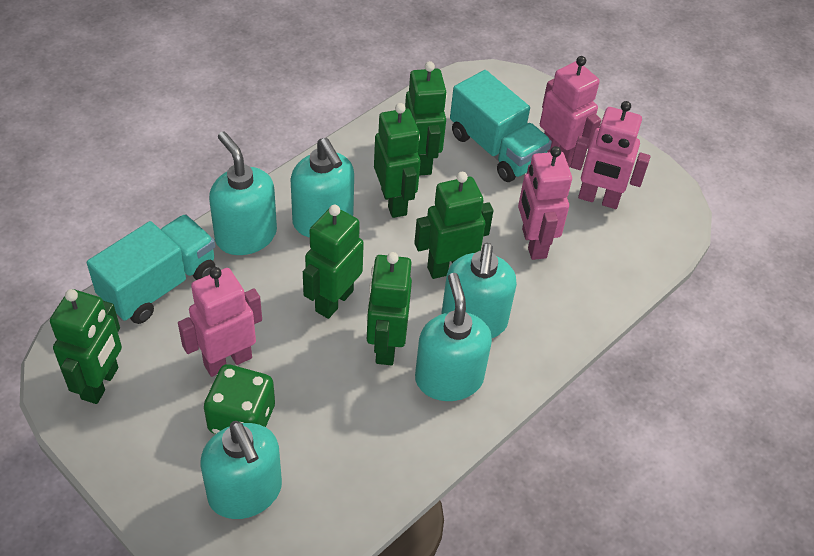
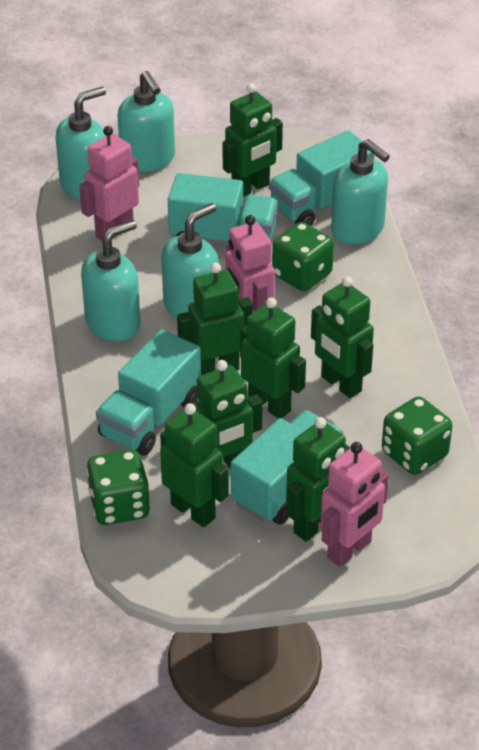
green dice: [204,364,275,434] = 1 -> [86,450,150,525] [272,222,334,291] [382,396,452,475] = 3
green robot: [50,289,122,404] [303,205,364,319] [367,252,412,365] [374,103,421,218] [405,61,447,176] [414,172,493,279] = 6 -> [160,403,229,527] [177,263,253,375] [193,360,263,470] [222,83,283,197] [240,297,306,419] [286,417,350,542] [311,276,374,398] = 7
pink robot: [178,267,262,377] [518,146,572,260] [540,56,601,167] [570,101,650,209] = 4 -> [79,126,139,241] [225,215,275,312] [320,442,389,567] = 3
turquoise truck: [87,214,216,324] [450,70,552,182] = 2 -> [96,329,201,456] [168,173,278,243] [231,410,343,524] [269,131,374,226] = 4

